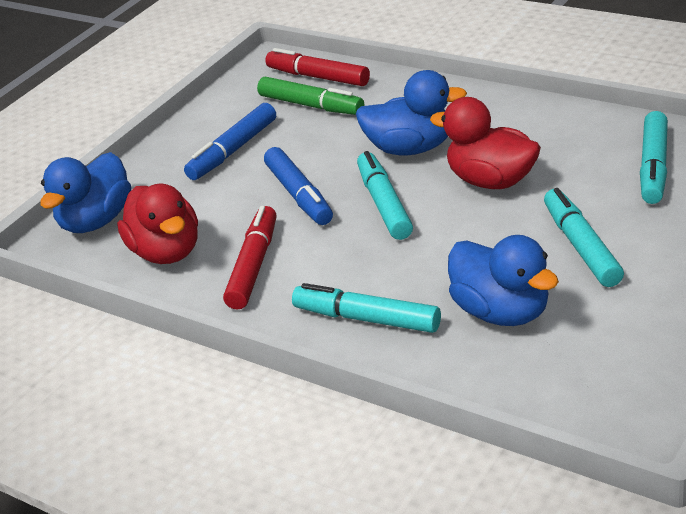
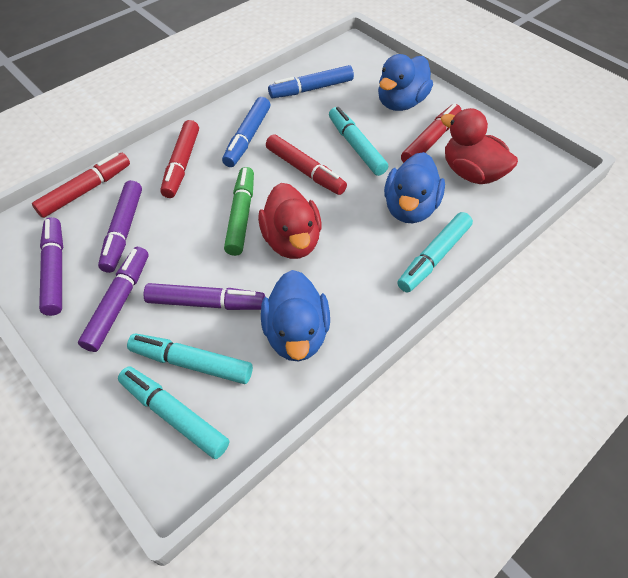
purple marker: none = 0 -> [39,217,63,316] [78,247,149,352] [98,180,142,273] [143,283,265,310] = 4
red marker: [223,206,276,310] [265,48,370,86] = 2 -> [32,152,130,218] [160,120,199,198] [266,134,347,195] [401,103,461,163] = 4

